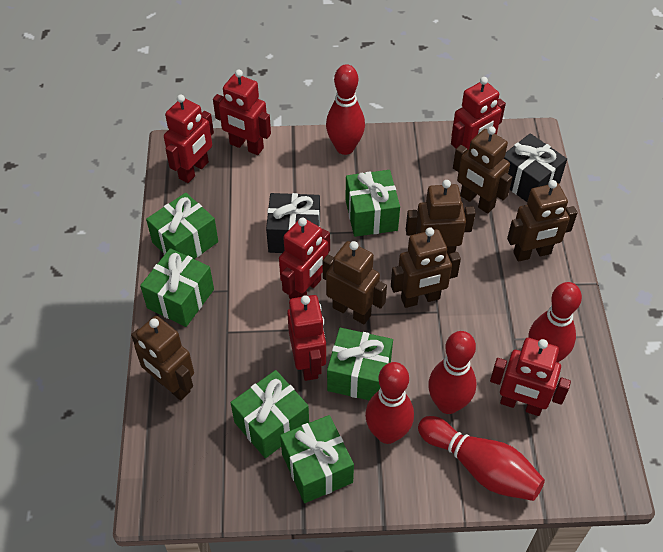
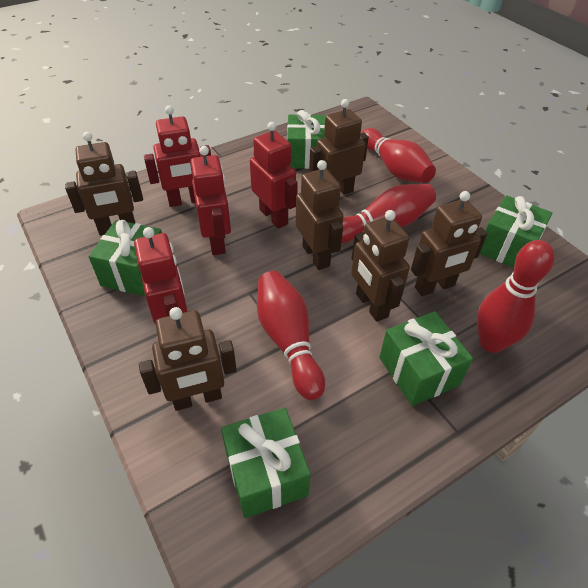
black gift: [266,193,320,253] [504,133,567,202] = 2 -> none = 0
green gift: [140,248,214,327] [146,193,218,259] [231,370,309,458] [280,415,354,503] [327,328,393,400] [345,170,400,237] = 6 -> [89,220,162,296] [221,408,311,518] [287,110,326,169] [379,311,473,406] [480,195,553,268] = 5
red bowling pin: [326,64,365,155] [365,362,414,444] [418,416,545,501] [428,331,476,414] [528,282,582,362] = 5 -> [257,271,325,400] [341,184,436,243] [361,128,436,183] [477,240,555,353] = 4
red robot: [164,95,214,183] [213,70,271,155] [279,217,330,299] [287,295,326,381] [451,77,506,149] [490,338,571,416] = 6 -> [134,227,188,324] [144,105,211,207] [190,146,231,255] [250,122,298,229] = 4

